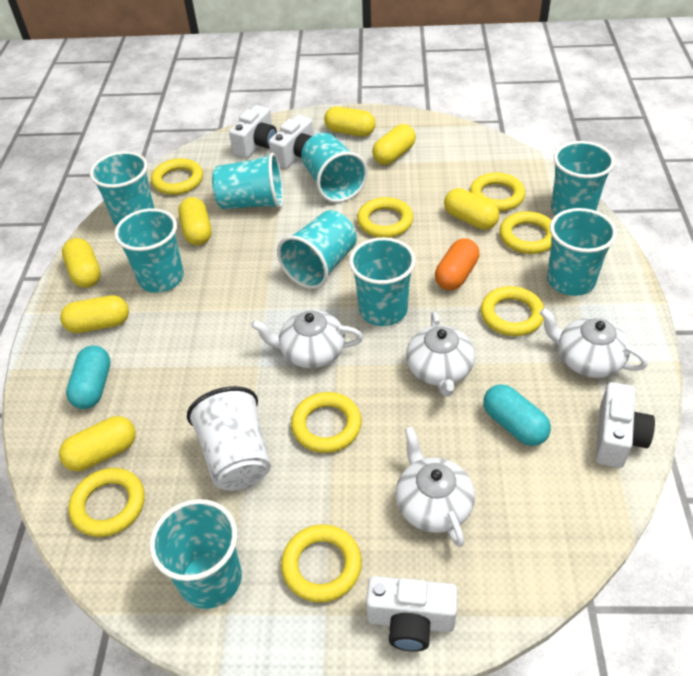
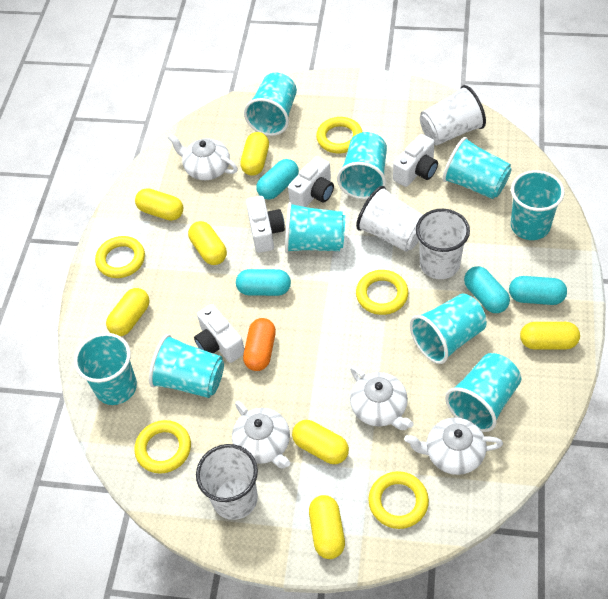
turquoise capsule: [66,346,110,409] [483,384,551,446] = 2 -> [236,269,291,296] [256,159,299,200] [464,266,510,313] [509,276,567,305] = 4
white cup: [187,386,271,491] = 1 -> [196,444,258,520] [356,186,423,252] [416,209,470,279] [420,85,486,145] = 4
yellow ring: [68,468,145,537] [151,158,203,195] [281,525,362,602] [291,392,362,453] [357,197,413,238] [470,172,525,212] [481,286,545,336] [499,211,552,254] = 8 -> [95,236,145,278] [134,420,191,474] [316,117,362,153] [356,270,408,315] [368,471,429,529] = 5

